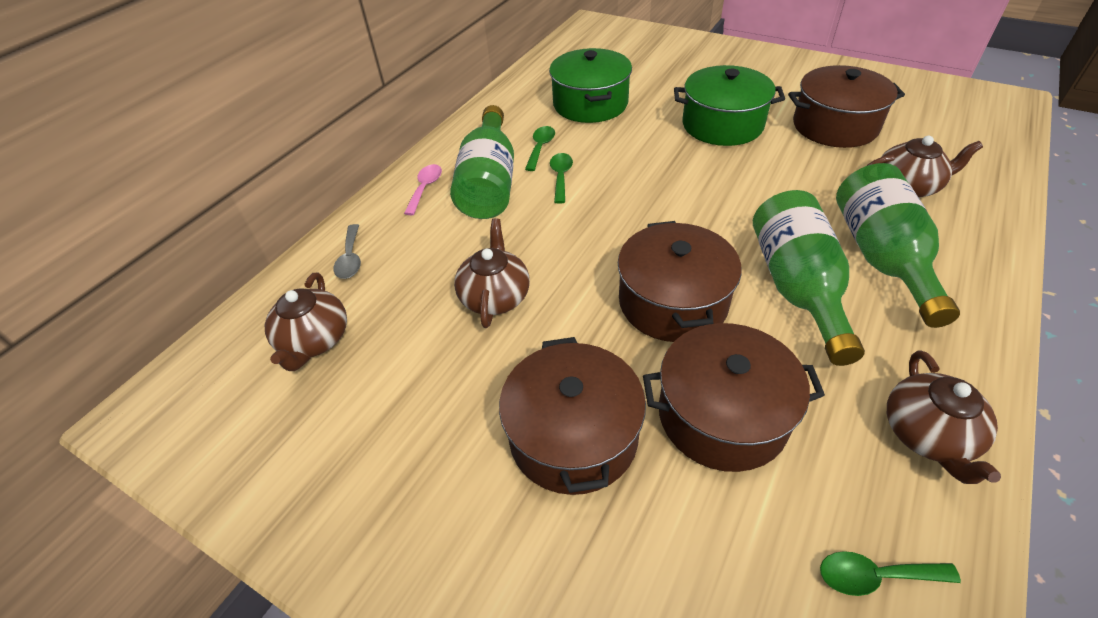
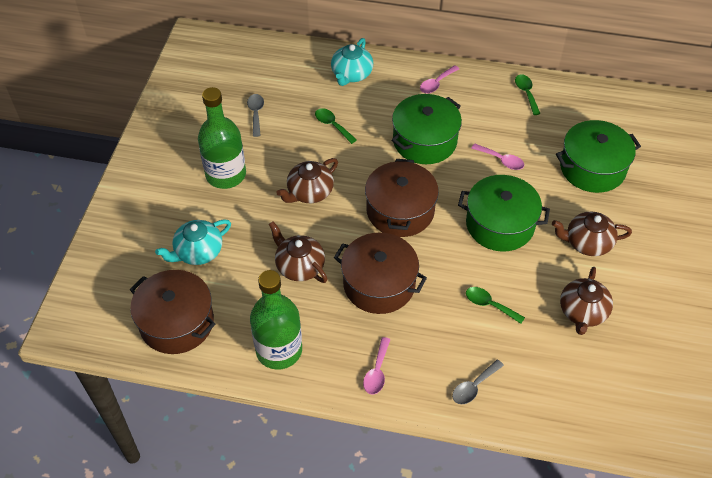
brown pot: [499,337,646,495] [618,221,742,342] [643,323,825,472] [788,65,905,148] = 4 -> [130,270,215,354] [334,233,427,314] [365,159,439,237] = 3
green bottle: [450,105,514,219] [753,190,865,366] [836,163,960,328] = 3 -> [198,87,246,189] [250,270,302,370] = 2
green pot: [549,48,632,123] [674,65,785,146] = 2 -> [391,94,462,164] [458,175,550,252] [556,120,641,193] = 3
grey spoon: [333,224,361,279] = 1 -> [247,94,264,137] [452,359,504,404] = 2
pink spoon: [404,164,442,215] = 1 -> [363,337,391,394] [420,65,459,94] [471,144,524,170] = 3
turquoise teapot: none = 0 -> [155,219,231,265] [331,38,373,86] = 2

